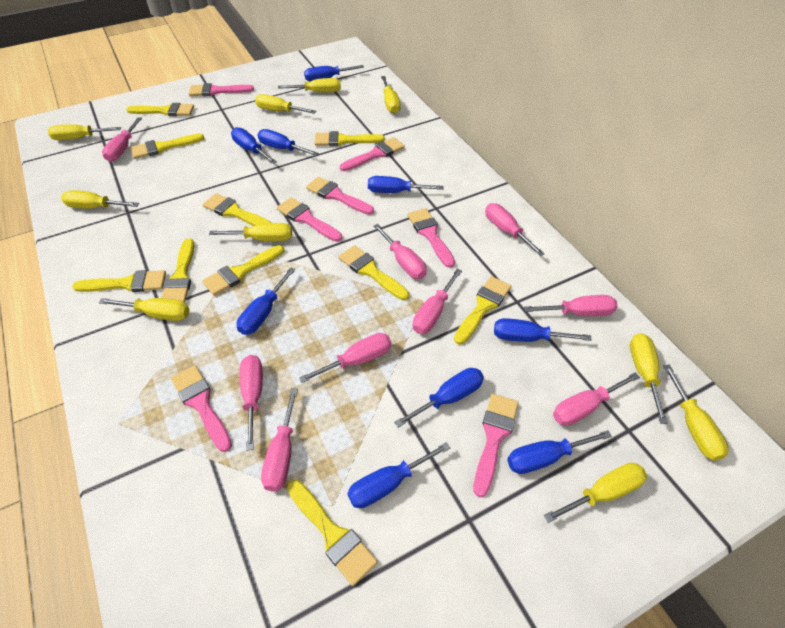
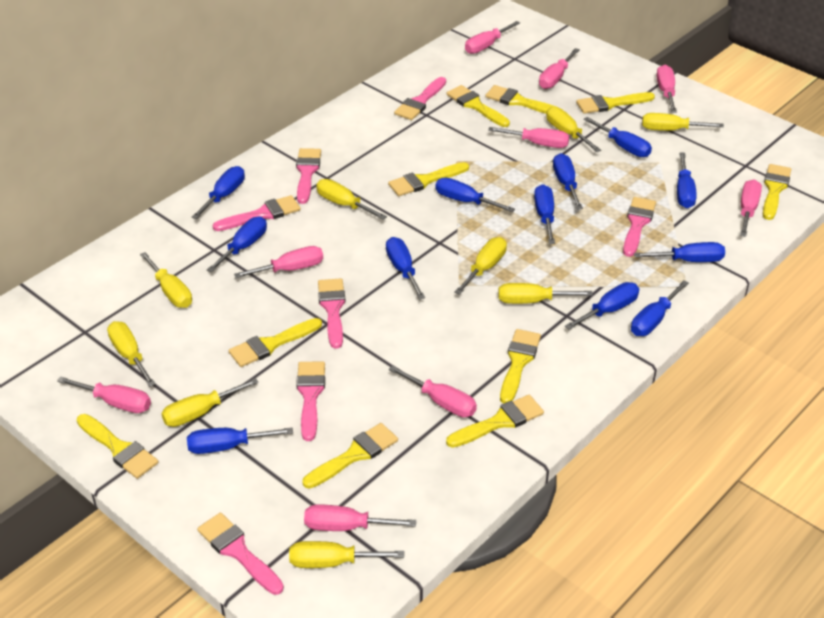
blue screwdriver: [231,127,277,164] [237,267,295,335] [257,129,319,156] [304,65,364,82] [347,442,450,508] [368,176,444,193] [394,368,484,428] [494,318,591,342] [507,430,612,474] = 9 -> [187,428,293,454] [191,166,245,219] [207,217,267,273] [386,237,425,300] [435,177,515,212] [534,184,555,244] [553,153,583,210] [565,282,639,330] [584,117,652,157] [631,280,689,336] [634,242,725,262] [677,152,697,208] = 12
yellow screwdriver: [48,124,121,140] [61,190,139,209] [99,298,190,321] [209,223,292,241] [255,94,316,114] [278,78,341,92] [381,76,400,114] [544,463,647,523] [630,333,668,424] [663,364,729,461] = 10 -> [107,321,156,387] [140,252,192,308] [161,378,259,427] [289,541,404,568] [316,179,387,220] [454,237,507,295] [498,283,593,304] [546,107,601,152] [642,113,724,131] = 9

